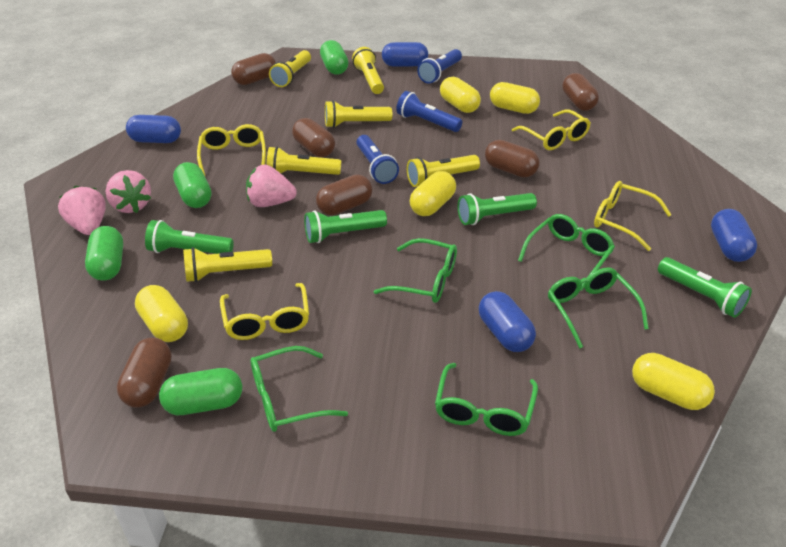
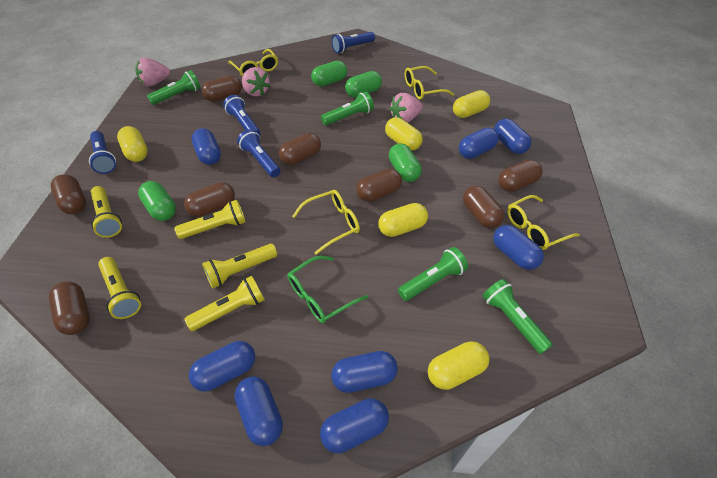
blue capsule: [126,115,181,143] [382,42,428,67] [479,291,536,352] [711,209,757,262] = 4 -> [189,341,255,391] [192,128,221,165] [235,376,283,446] [320,398,389,453] [331,351,398,393] [459,128,499,159] [493,225,544,270] [494,118,531,154] = 8
blue flashlight: [356,135,399,184] [396,91,462,132] [417,49,462,84] = 3 -> [89,131,116,174] [223,95,260,136] [237,129,281,177] [331,32,375,53] = 4
brown capsule: [117,338,172,408] [231,53,276,85] [292,118,335,157] [316,175,373,216] [485,140,540,177] [562,73,599,111] = 6 -> [49,281,90,335] [51,174,86,214] [184,182,235,217] [202,76,242,102] [279,133,321,165] [356,169,402,202] [463,186,504,228] [498,160,542,192] = 8
green glasses: [250,346,348,432] [373,238,457,303] [435,363,538,436] [518,214,615,291] [548,267,649,349] = 5 -> [287,256,368,323] = 1
yellow flashlight: [183,247,272,282] [267,146,341,175] [269,50,311,87] [325,100,392,128] [352,47,384,94] [407,155,480,187] = 6 -> [91,186,122,238] [98,257,141,319] [175,200,246,239] [185,276,265,331] [202,244,277,288] = 5

